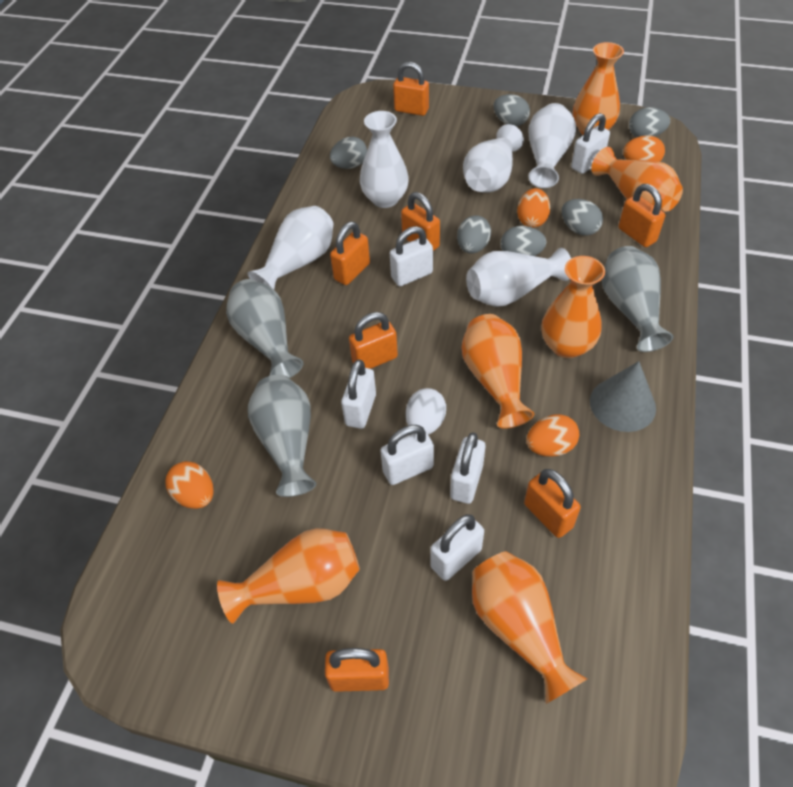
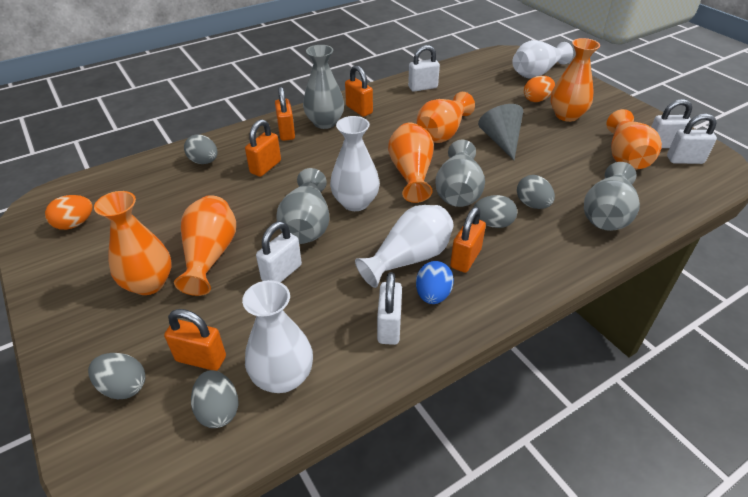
blue egg: none = 0 -> [416,261,454,304] = 1
grey egg: [330,137,367,169] [457,215,491,254] [494,94,530,126] [500,226,546,256] [561,199,603,236] [629,107,670,137] = 6 -> [88,353,145,399] [184,135,218,164] [191,370,238,428] [473,195,517,228] [517,175,555,209] = 5
grey vase: [226,279,304,378] [248,375,316,497] [602,246,674,352] = 3 -> [276,168,329,244] [303,45,344,129] [435,140,485,207] [584,162,640,231] = 4
orange egg: [165,461,214,509] [517,188,550,228] [527,414,579,457] [623,135,665,162] = 4 -> [45,195,93,230] [524,76,555,102] = 2
orange padlock: [325,648,389,692] [330,221,370,285] [349,312,398,369] [393,62,429,116] [401,192,440,251] [524,469,581,538] [618,184,665,247] = 7 -> [164,309,226,371] [245,119,281,177] [275,86,295,141] [345,65,373,117] [450,207,486,273] = 5
white egg: [406,388,446,435] = 1 -> none = 0
white padlock: [341,359,376,429] [380,425,434,485] [390,226,433,286] [430,514,484,581] [450,432,485,504] [571,113,610,174] = 6 -> [256,221,302,283] [377,272,402,345] [408,45,440,92] [651,99,692,148] [667,114,717,164] = 5
white vase: [248,206,333,290] [360,111,409,208] [463,124,524,193] [466,248,571,307] [528,103,576,188] = 5 -> [242,280,313,393] [330,116,380,211] [355,205,454,288] [512,40,573,79] = 4

